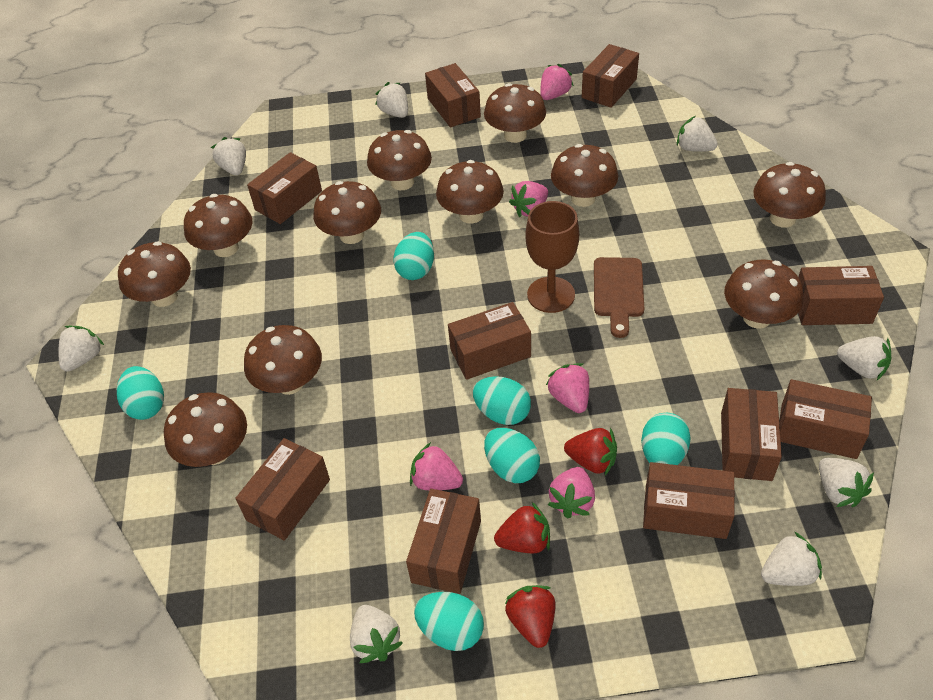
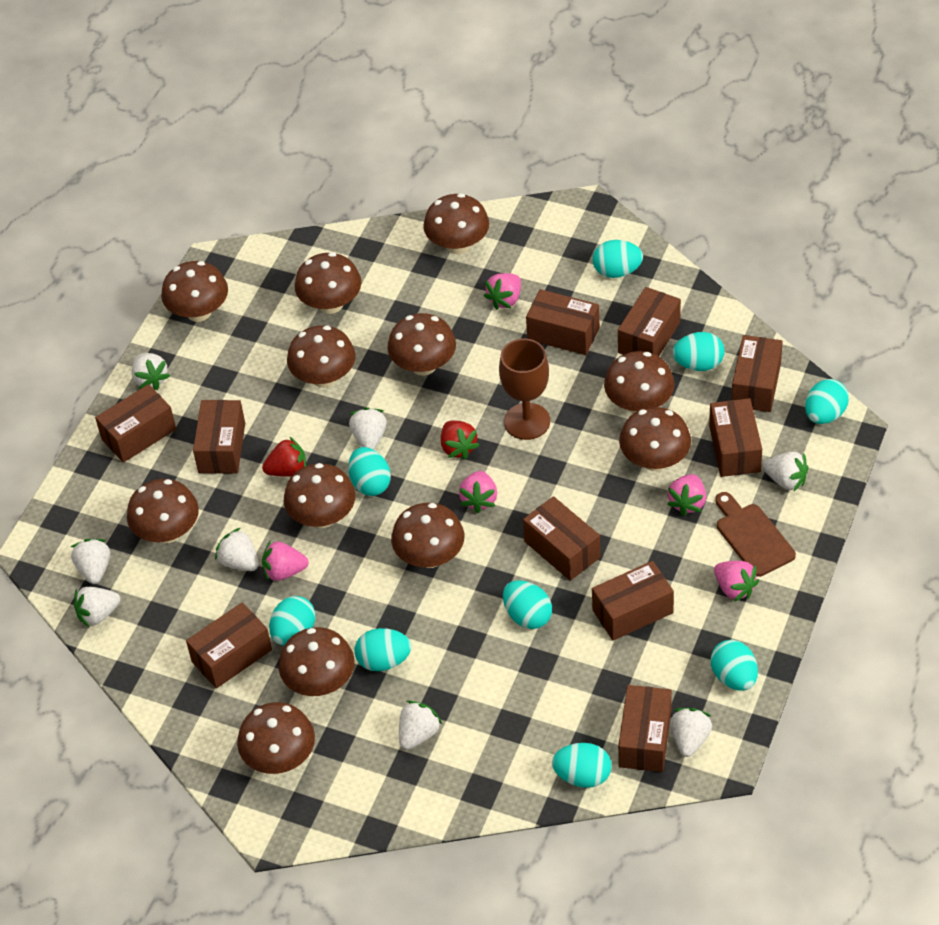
brown mushroom: [118,241,191,307] [164,392,247,467] [184,194,252,257] [244,325,322,395] [313,181,381,244] [367,130,432,190] [436,160,504,224] [484,83,546,143] [551,144,618,207] [724,259,803,329] [753,162,826,228] = 11 -> [127,479,199,543] [161,261,228,322] [237,702,315,774] [279,627,355,696] [284,463,356,528] [287,325,356,388] [294,252,361,314] [387,313,456,376] [391,503,464,568] [423,193,489,254] [604,351,675,414] [619,407,691,471] = 12
red strawberry: [494,502,550,553] [505,585,556,648] [564,428,617,475] = 3 -> [262,437,306,477] [441,421,480,459] = 2
turquoise egg: [117,366,164,420] [393,232,434,280] [414,592,484,651] [473,376,531,425] [484,428,540,483] [641,412,691,465] = 6 -> [269,596,315,645] [348,447,391,496] [355,628,411,671] [503,580,552,629] [552,743,611,788] [593,240,643,278] [672,332,724,371] [711,640,758,691] [805,379,849,424] = 9

